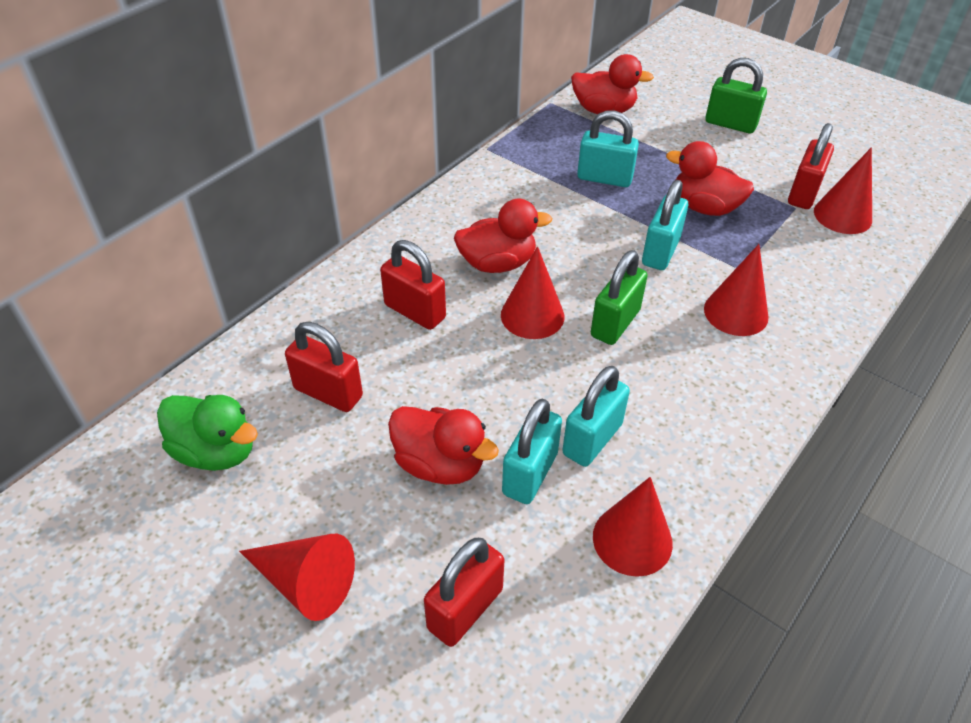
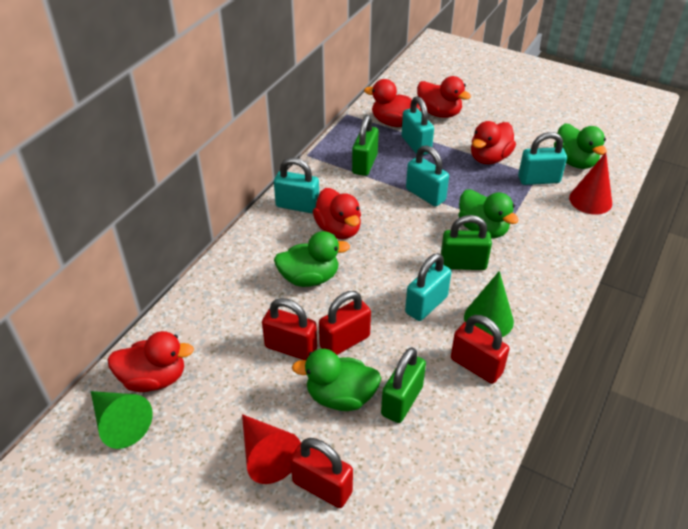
green cone: none = 0 -> [91,391,153,449] [464,271,514,337] = 2
green duck: [157,395,258,471] = 1 -> [274,231,350,287] [292,349,381,411] [458,189,519,239] [554,123,607,169] = 4
green padlock: [591,250,648,345] [705,58,767,133] = 2 -> [352,115,379,176] [381,347,426,423] [441,215,492,270] = 3
red cone: [239,534,355,621] [501,246,565,339] [593,477,673,577] [704,244,769,336] [814,147,872,234] = 5 -> [242,414,301,484] [569,152,612,215] = 2
red duck: [388,406,499,485] [454,199,552,273] [571,54,654,114] [666,141,754,216] = 4 -> [107,331,194,392] [313,188,361,239] [364,79,421,127] [417,76,471,118] [471,121,516,164] = 5
turquoise padlock: [502,398,562,504] [562,366,630,467] [577,110,639,187] [642,180,688,270] = 4 -> [274,158,319,214] [401,96,434,155] [405,253,451,321] [406,145,449,207] [518,132,567,185] = 5

